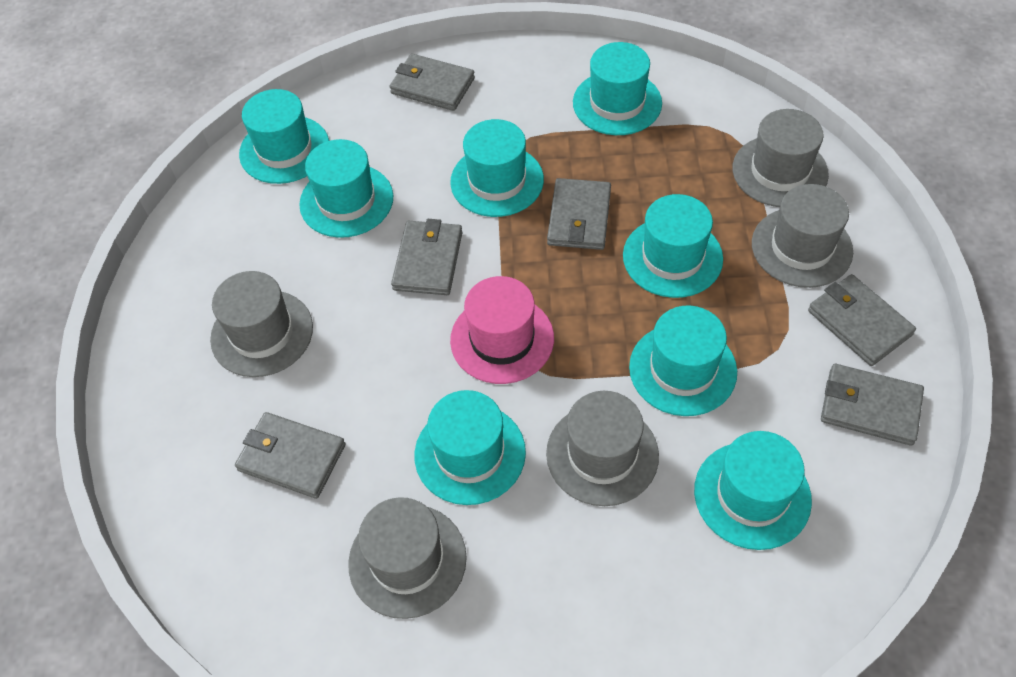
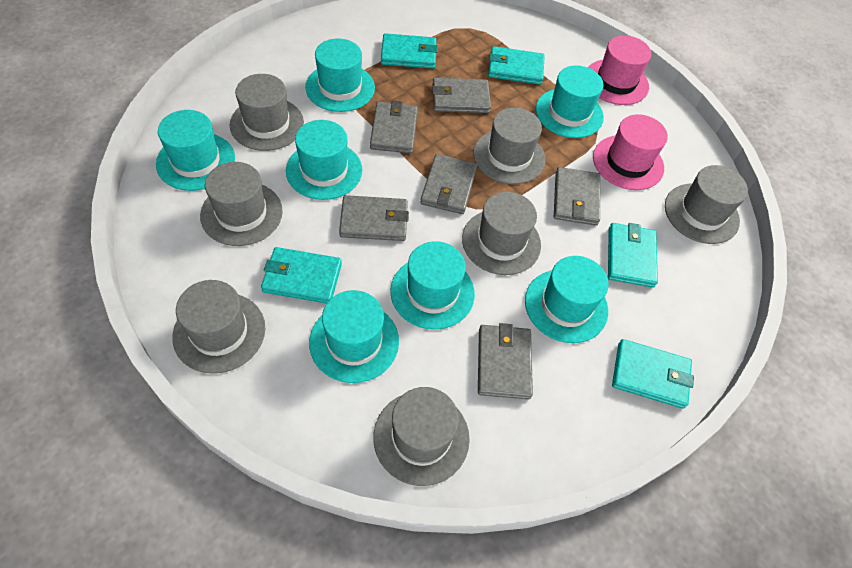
grey hat: [210,271,313,377] [348,497,467,619] [546,391,659,506] [733,109,829,207] [752,184,853,288] = 5 -> [172,280,265,373] [200,162,283,246] [230,74,304,151] [373,387,470,486] [462,192,541,275] [473,107,545,184] [665,165,748,244] = 7
pink hat: [450,276,554,384] = 1 -> [588,35,651,105] [593,114,668,190] = 2
turquoise hat: [239,89,329,184] [299,139,393,238] [415,390,526,505] [450,119,544,217] [573,42,662,135] [623,194,723,298] [629,305,737,416] [694,431,812,550] = 8 -> [156,110,235,191] [286,120,362,200] [305,38,375,112] [309,290,399,383] [390,241,475,330] [525,256,608,343] [536,66,604,138] = 7
turquoise wallet: none = 0 -> [261,247,342,304] [381,33,438,69] [488,46,545,85] [608,223,658,288] [612,339,694,409] = 5

